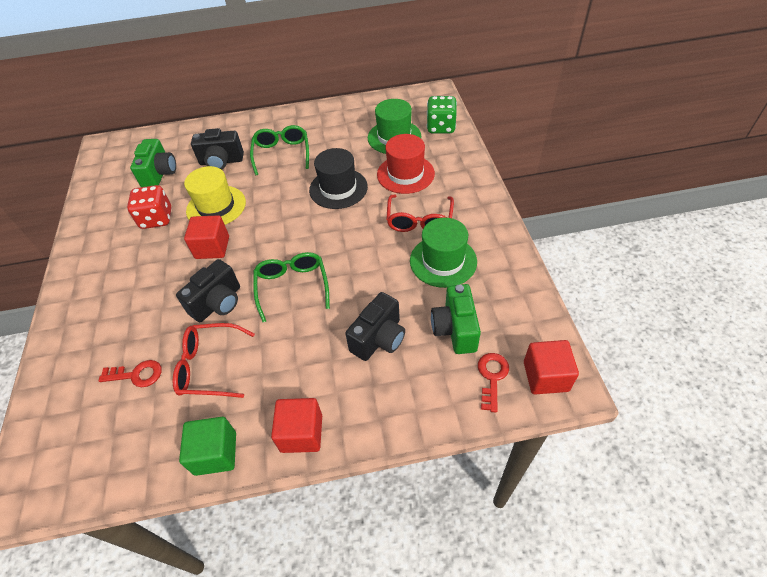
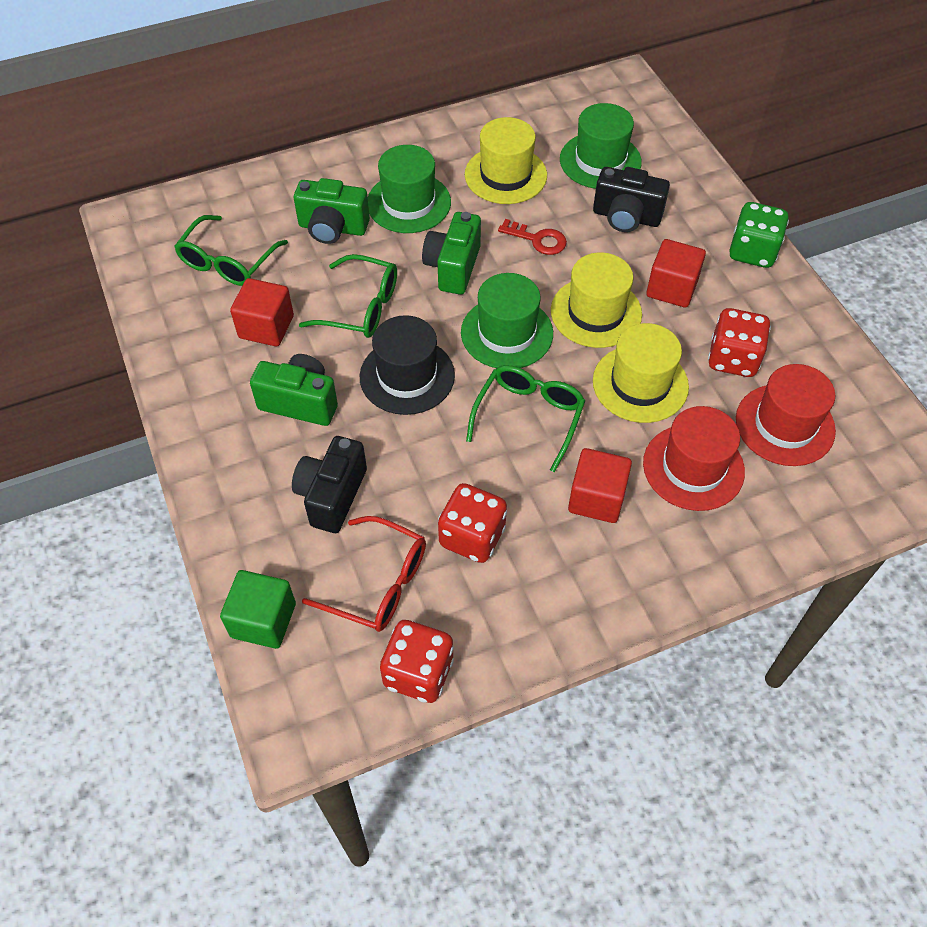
black camera: [176,259,240,322] [191,128,244,170] [345,292,405,361] = 3 -> [292,436,367,533] [593,167,670,232] = 2
green camera: [130,139,176,187] [431,284,481,354] = 2 -> [250,354,338,426] [294,178,370,244] [422,212,481,295] = 3
green glasses: [250,125,309,175] [253,252,330,322] = 2 -> [174,215,288,286] [299,254,397,338] [466,365,585,472] = 3
green hat: [368,99,421,154] [410,218,477,288] = 2 -> [368,145,451,233] [461,273,553,368] [560,103,642,189] = 3
red dice: [127,185,172,229] = 1 -> [380,620,454,703] [438,483,507,563] [708,308,771,377] = 3
red glasses: [173,323,255,398] [386,195,454,232] = 2 -> [302,516,426,632] = 1
red hat: [377,134,435,194] = 1 -> [643,406,745,511] [736,364,836,466] = 2
red key: [98,360,162,387] [478,353,509,413] = 2 -> [498,219,567,255] = 1
yellow hat: [184,166,246,225] = 1 -> [465,117,547,204] [551,253,642,348] [593,323,689,423] = 3

